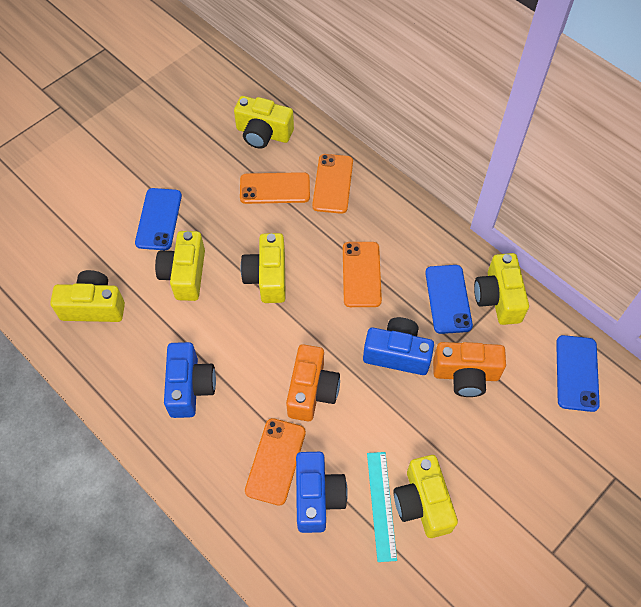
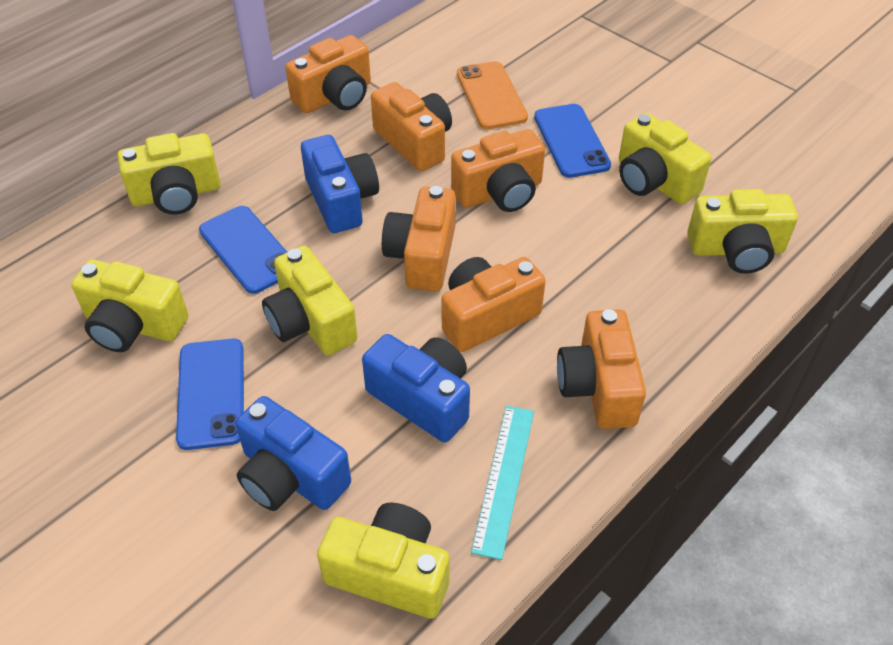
orange camera: [286,344,340,421] [433,342,506,397] = 2 -> [285,35,371,113] [371,82,452,171] [382,186,456,291] [442,257,546,352] [451,129,545,212] [557,309,646,429] = 6
orange phone: [240,172,310,204] [245,418,306,506] [312,154,353,214] [343,242,382,307] = 4 -> [457,61,528,129] = 1

